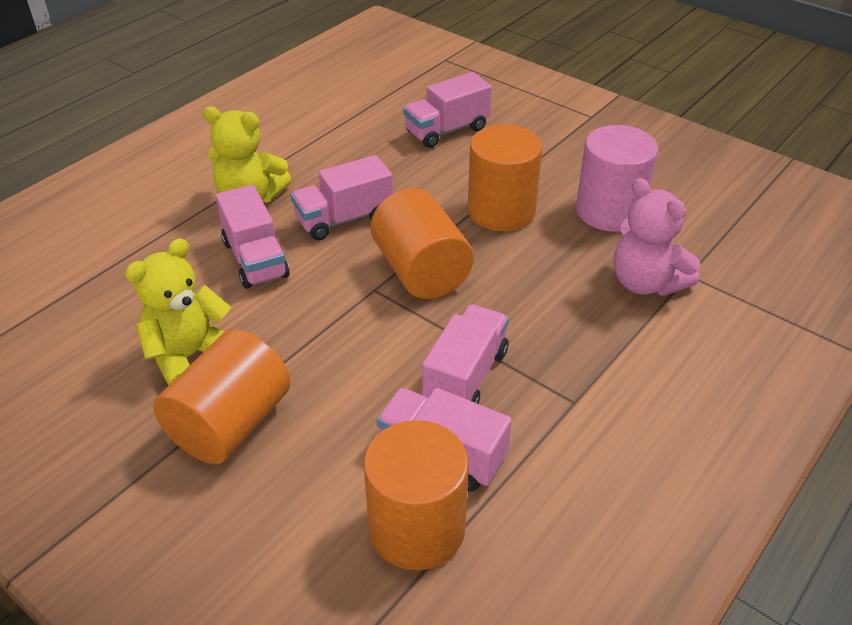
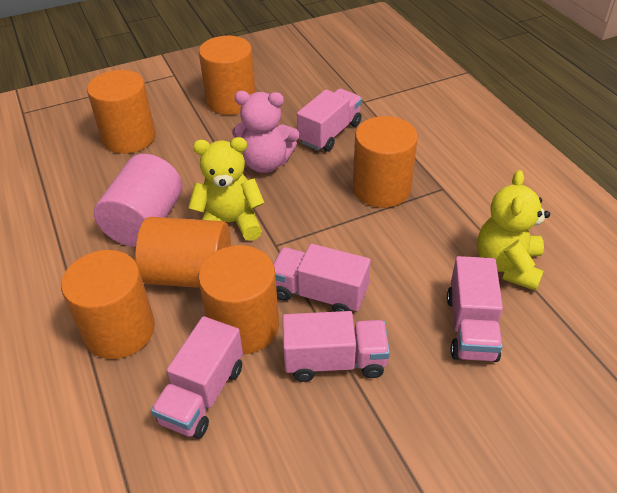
orange cylinder: [153,329,290,465] [363,420,469,570] [371,188,474,299] [468,125,542,231] = 4 -> [61,250,155,359] [87,70,156,154] [135,217,231,288] [198,245,279,354] [199,36,256,115] [353,116,418,208] = 6

